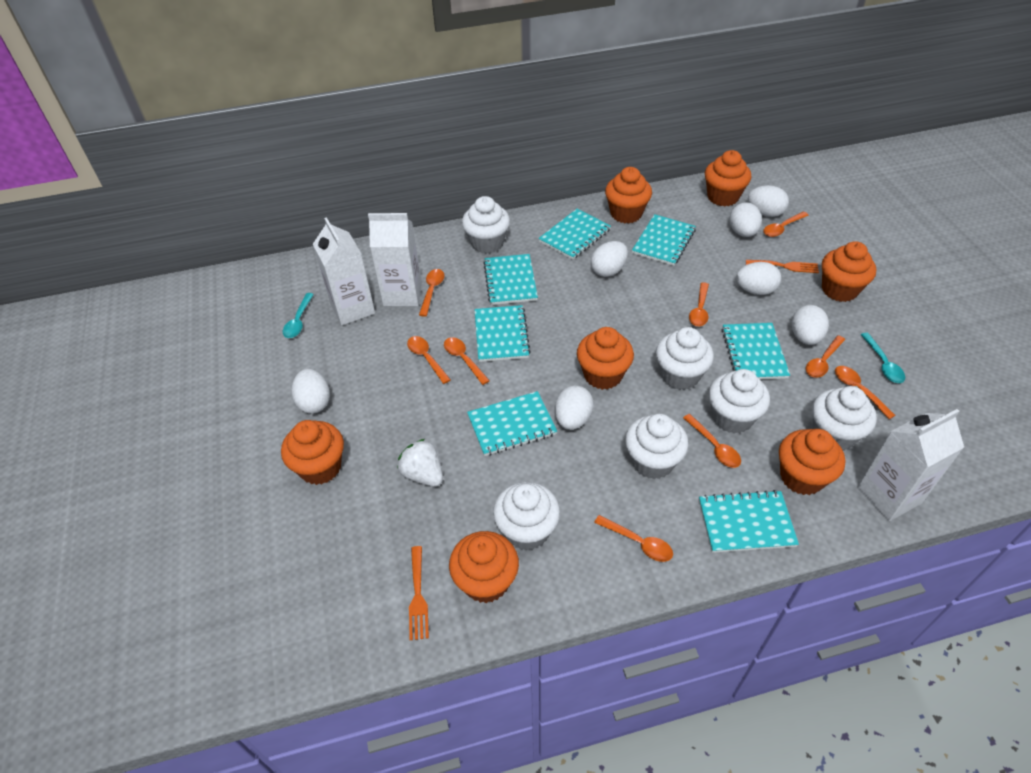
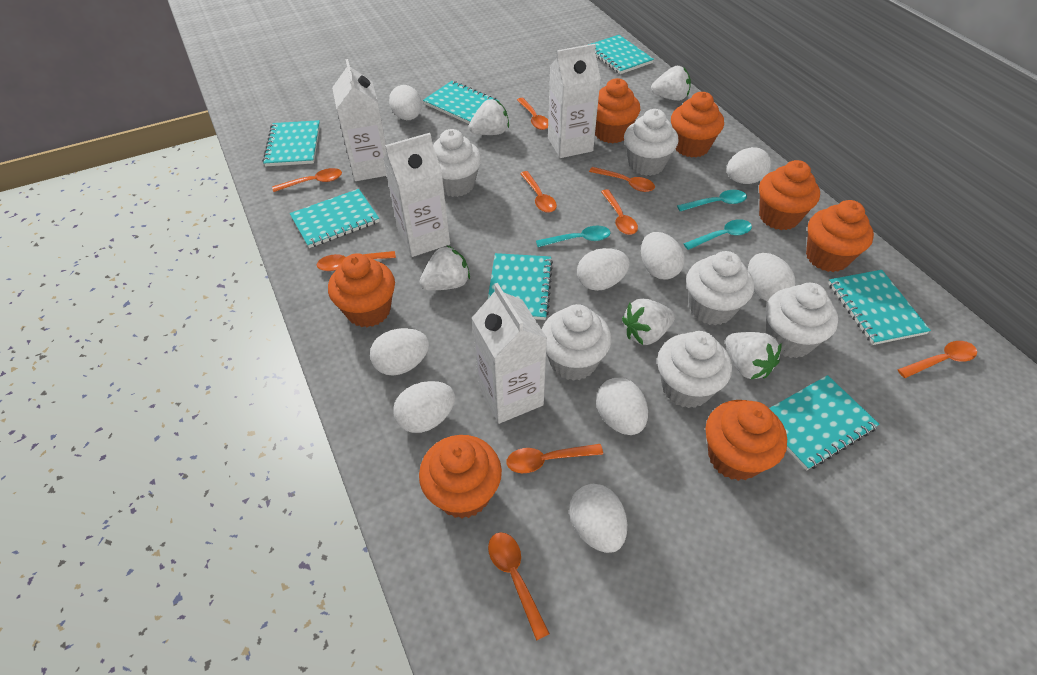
orange fork: [409,546,429,640] [746,260,819,273] = 2 -> none = 0
turquoise spoon: [283,293,314,338] [860,332,905,383] = 2 -> [536,226,610,247] [677,190,747,211] [684,219,752,250] = 3
white carton: [313,217,375,325] [368,213,422,306] [857,409,964,521] = 3 -> [332,59,387,181] [383,133,450,257] [472,283,547,424] [548,44,601,158] = 4
white egg: [292,369,330,414] [555,385,594,430] [591,241,628,277] [730,202,762,237] [736,262,781,295] [748,185,789,217] [792,305,829,345] = 7 -> [370,328,429,376] [389,85,422,120] [394,381,455,433] [569,484,627,553] [577,248,630,291] [596,378,648,435] [641,232,684,280] [727,147,771,184] [748,253,795,301] = 9
white strawberry: [397,439,443,487] = 1 -> [420,246,470,290] [469,99,509,135] [622,298,675,345] [651,66,691,101] [725,332,781,380] = 5

